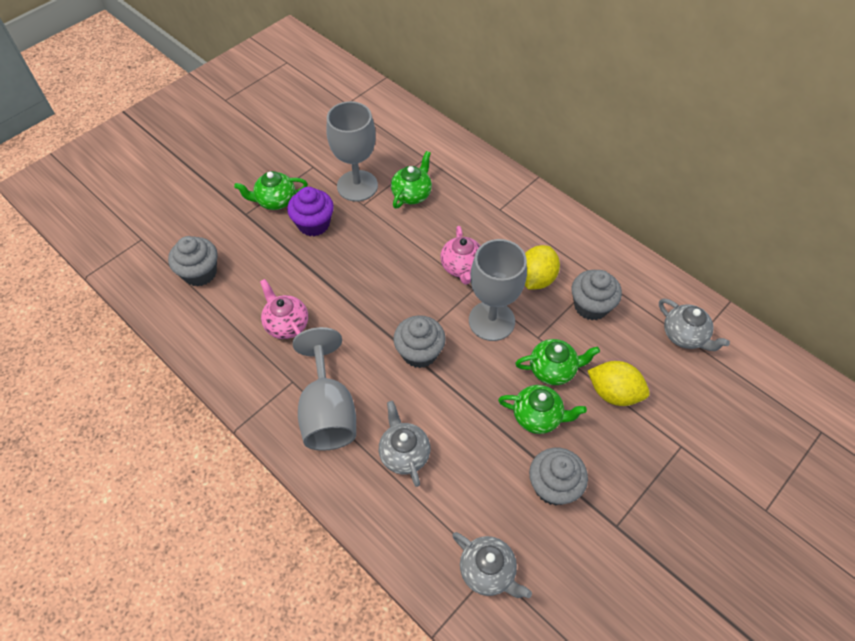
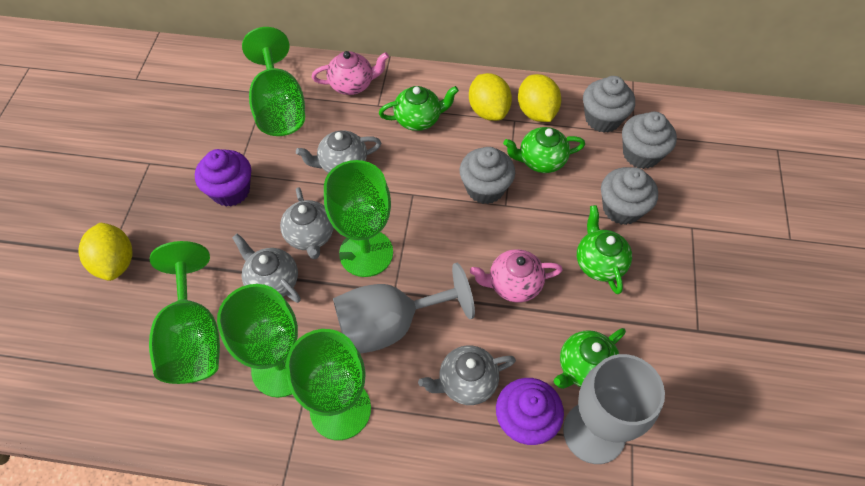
green goblet: none = 0 -> [149,241,220,384] [217,284,298,397] [242,27,305,136] [286,329,371,440] [324,160,393,277] = 5
grey goblet: [293,327,356,451] [327,101,378,202] [469,239,527,341] = 3 -> [333,263,475,354] [563,354,665,464] = 2
grey teapot: [379,401,430,487] [452,532,532,598] [659,299,730,351] = 3 -> [232,233,301,303] [280,187,334,259] [296,130,381,173] [418,345,516,405] = 4
purple cupcake: [287,187,334,236] = 1 -> [195,149,251,206] [496,378,564,445] = 2
yellow lemon: [525,245,560,290] [587,361,650,406] = 2 -> [78,222,133,281] [469,73,512,121] [518,74,561,122] = 3

